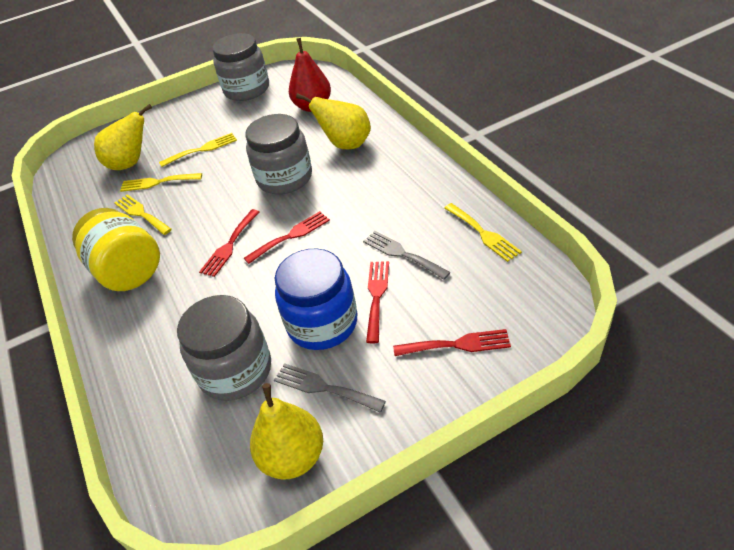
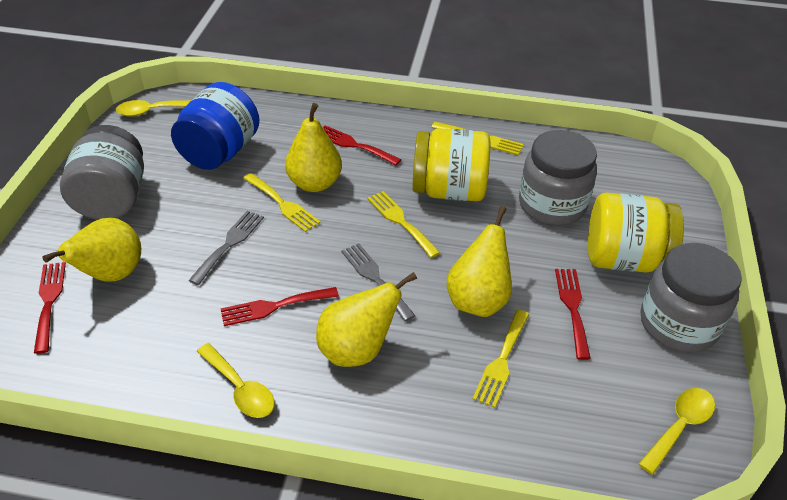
red pear: [289,38,331,112] = 1 -> none = 0
yellow jar: [72,208,160,291] = 1 -> [412,128,490,201] [588,193,684,273] = 2
yellow pear: [94,104,152,170] [250,383,323,480] [296,93,371,149] = 3 -> [43,218,141,282] [285,103,342,192] [316,272,417,367] [447,206,512,317] = 4
yellow spoon: none = 0 -> [116,100,191,117] [197,343,274,418] [639,388,715,474] = 3

